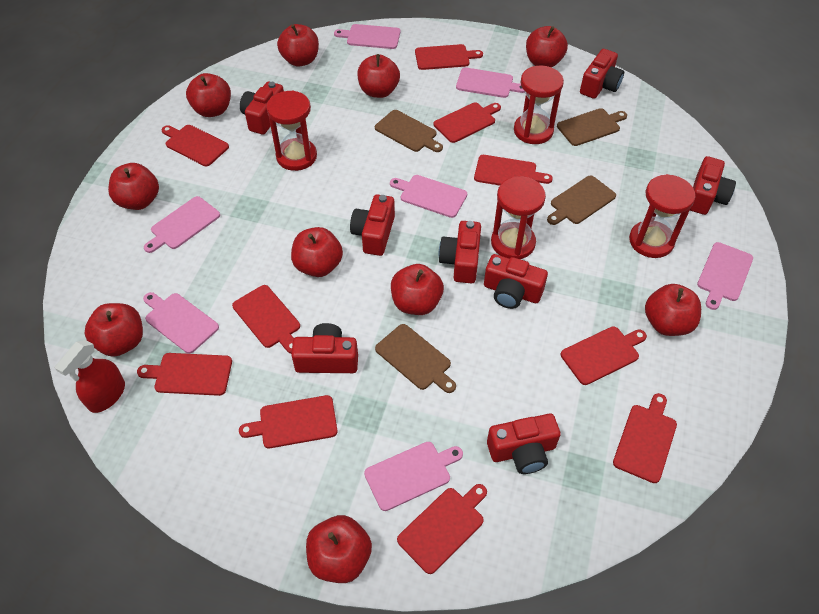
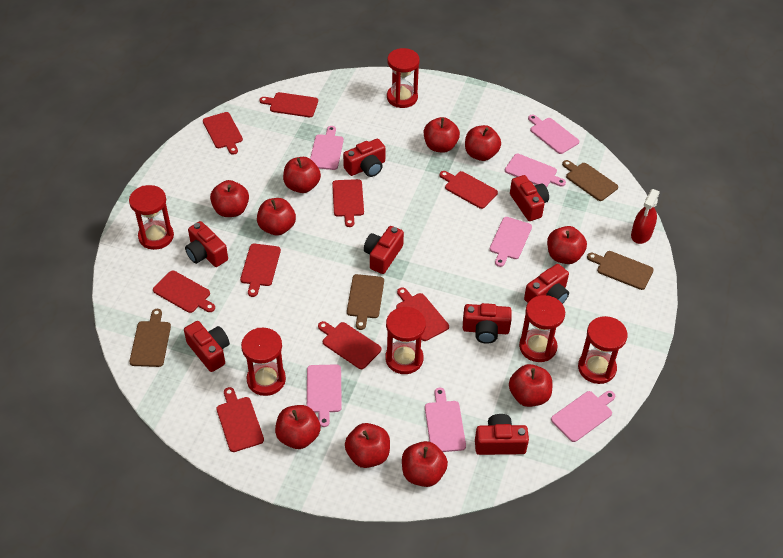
red cutting board: [137,353,232,396] [162,125,229,166] [232,285,300,354] [239,395,338,448] [397,484,487,574] [415,44,483,70] [434,102,501,143] [474,155,553,185] [561,327,647,385] [613,393,677,483] = 10 -> [153,271,215,313] [203,112,243,155] [216,387,264,452] [240,244,281,297] [259,92,318,117] [318,321,381,369] [332,179,364,227] [396,287,449,341] [440,171,498,209] = 9
red hourglass: [266,90,317,171] [491,176,546,259] [514,65,564,144] [629,174,695,258] = 4 -> [129,185,174,250] [241,328,286,396] [385,307,426,374] [387,48,420,108] [519,295,565,362] [578,316,628,384] = 6

